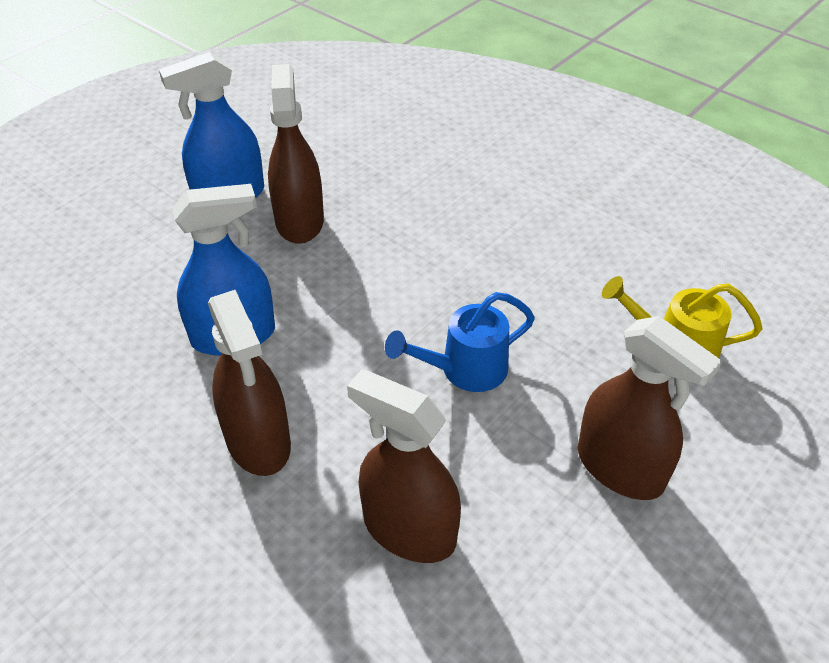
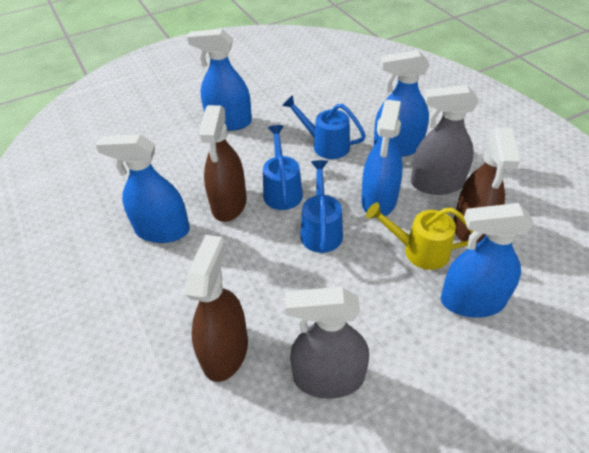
blue spray bottle: [159,52,264,198] [172,184,275,356] = 2 -> [96,134,190,243] [187,29,252,131] [361,100,403,216] [374,50,430,157] [441,203,534,318] = 5
blue watering can: [385,292,535,392] = 1 -> [263,125,303,210] [282,95,366,159] [300,160,343,253] = 3
brown spray bottle: [208,290,291,476] [268,64,324,244] [347,369,461,563] [578,316,722,500] = 4 -> [185,235,248,382] [199,105,247,222] [454,128,520,247] = 3
grey spray bottle: none = 0 -> [285,287,369,399] [411,85,479,195] = 2

